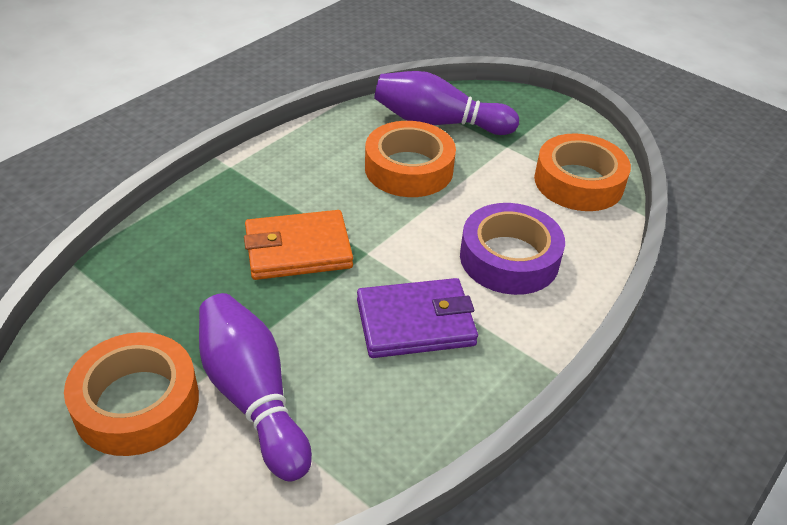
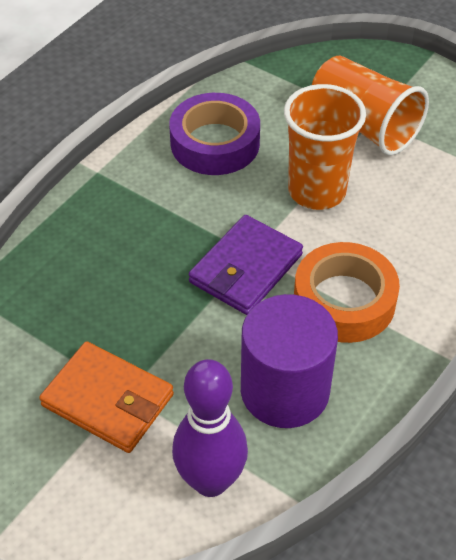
orange cup: none = 0 -> [284,84,366,210] [312,56,429,156] = 2
orange tape: [64,332,199,456] [365,121,456,197] [534,133,631,211] = 3 -> [294,242,400,343] = 1
purple bowling pin: [199,293,312,482] [374,71,519,135] = 2 -> [172,359,248,497] = 1
purple cylinder: none = 0 -> [241,294,338,428] = 1

